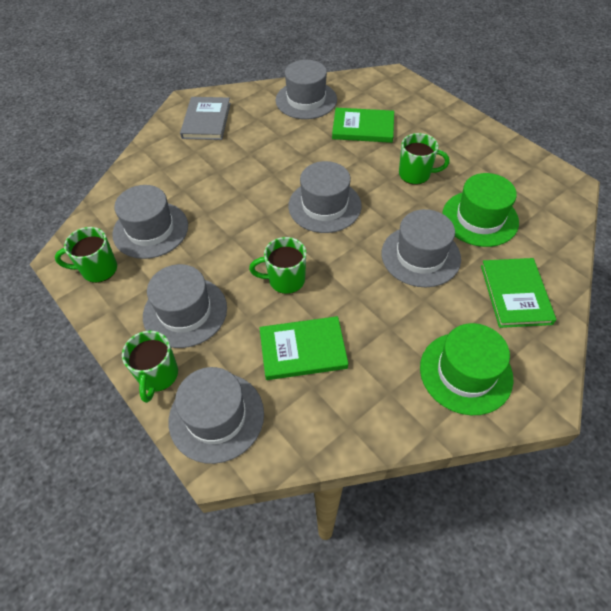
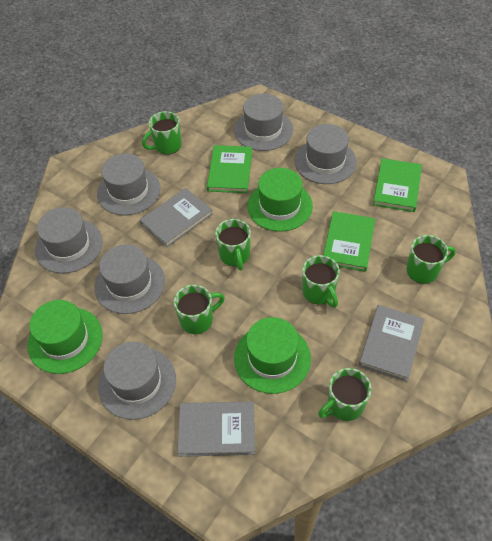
green hat: [420,323,514,415] [442,173,519,247] = 2 -> [27,300,103,374] [234,317,311,394] [247,168,313,231] = 3
green mug: [55,227,117,283] [122,331,178,403] [249,237,306,294] [399,133,450,185] = 4 -> [142,111,181,155] [174,285,225,334] [215,219,251,270] [302,255,340,308] [318,368,372,421] [406,235,456,284] = 6
grey book: [180,97,231,140] = 1 -> [140,188,213,248] [177,401,255,457] [359,305,425,381] = 3

